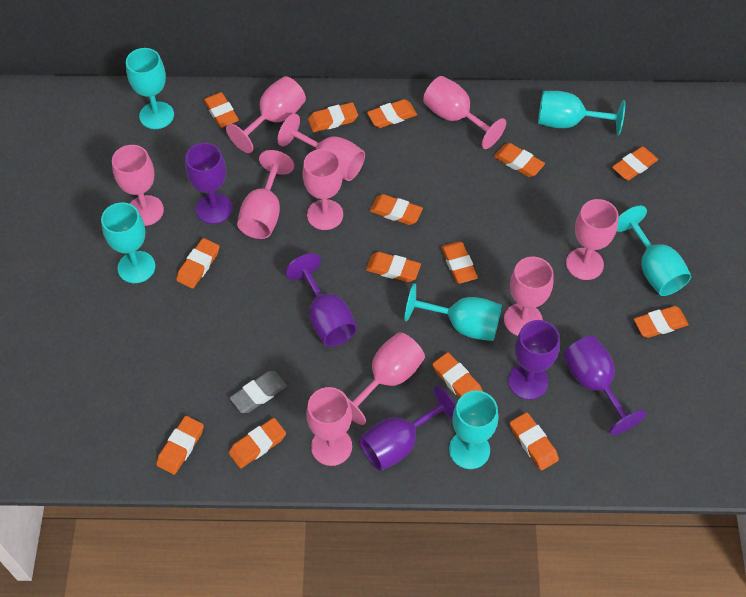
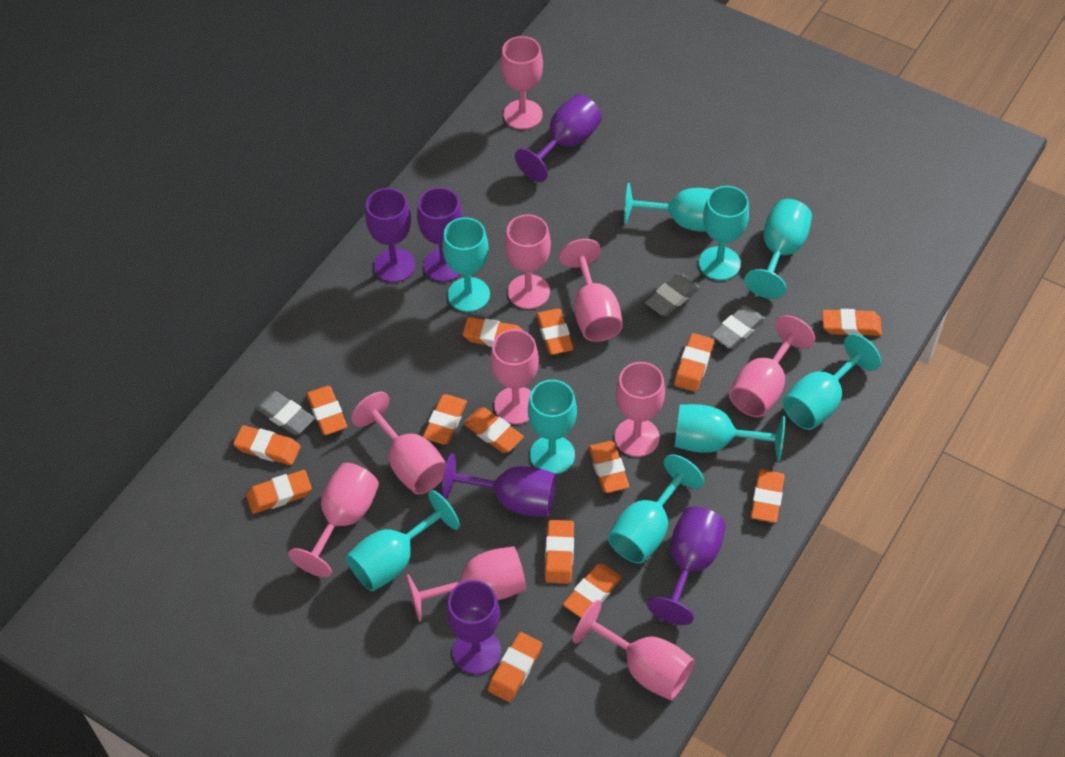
grey eraser: [230,371,287,413] = 1 -> [256,391,315,435] [645,273,699,316] [711,305,765,349] = 3
purple goblet: [185,143,233,224] [285,253,357,346] [359,386,456,471] [508,320,560,400] [563,336,647,435] = 5 -> [365,188,415,283] [417,187,463,282] [442,453,557,517] [447,580,501,674] [515,94,602,182] [647,506,726,625] = 6
turquoise goblet: [101,202,156,283] [126,48,174,129] [405,283,502,341] [449,391,498,469] [538,91,625,135] [617,206,691,296] = 6 -> [346,490,460,592] [442,217,490,312] [528,380,577,474] [608,454,704,564] [624,183,713,232] [675,404,785,461] [699,186,749,280] [744,199,812,299] [782,334,881,430] = 9

